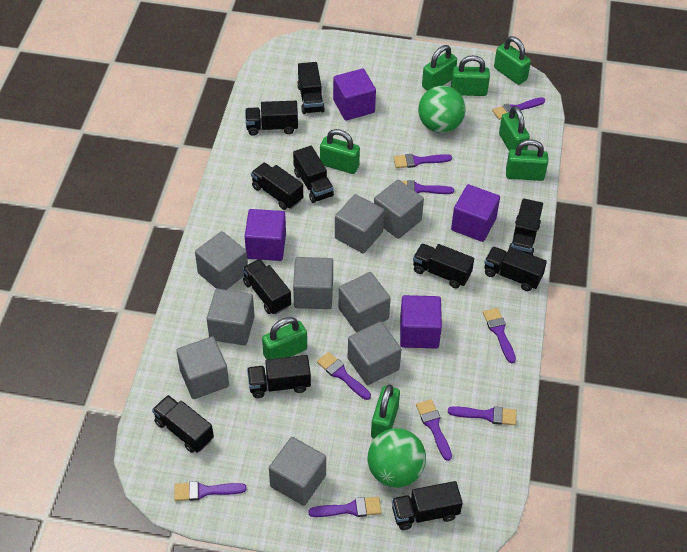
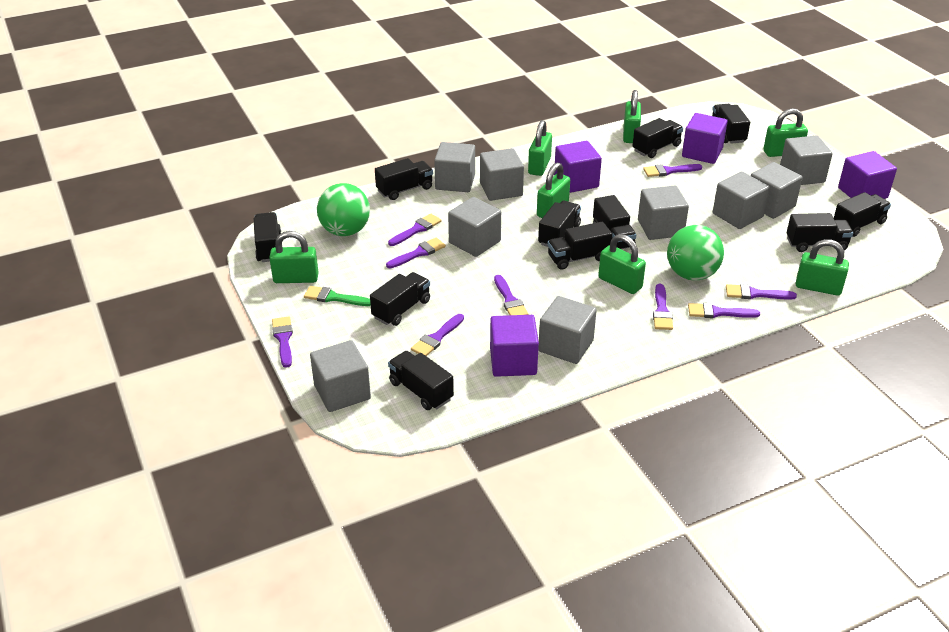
green brush: none = 0 -> [304,286,371,306] = 1
green padlock: [262,317,307,360] [320,129,360,174] [371,384,400,439] [422,45,457,91] [451,55,490,96] [494,36,531,85] [499,106,530,151] [506,139,548,181] = 8 -> [269,231,318,283] [528,120,552,176] [537,162,570,218] [598,234,646,294] [623,90,641,143] [763,108,808,157] [796,239,849,296] = 7

